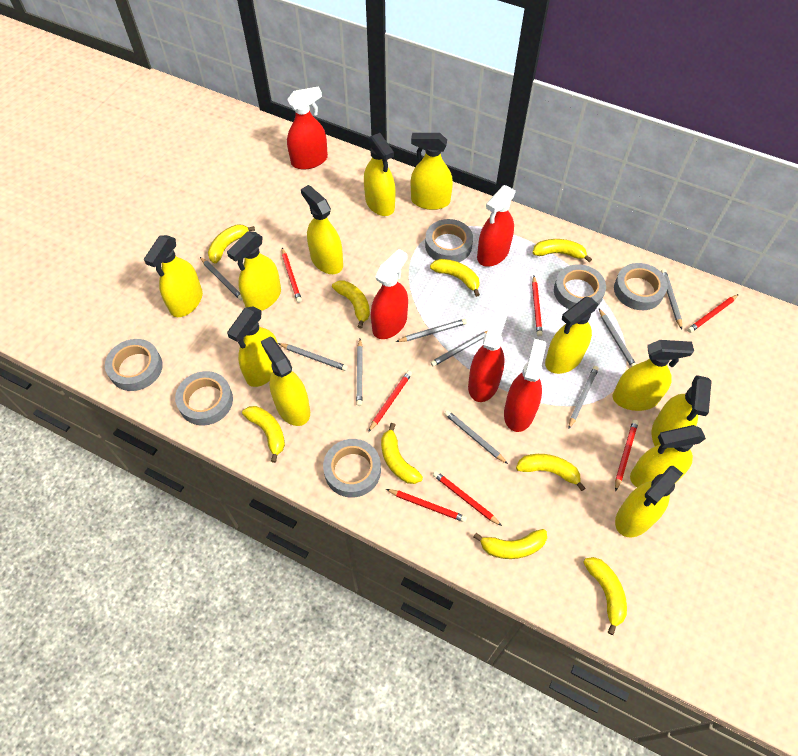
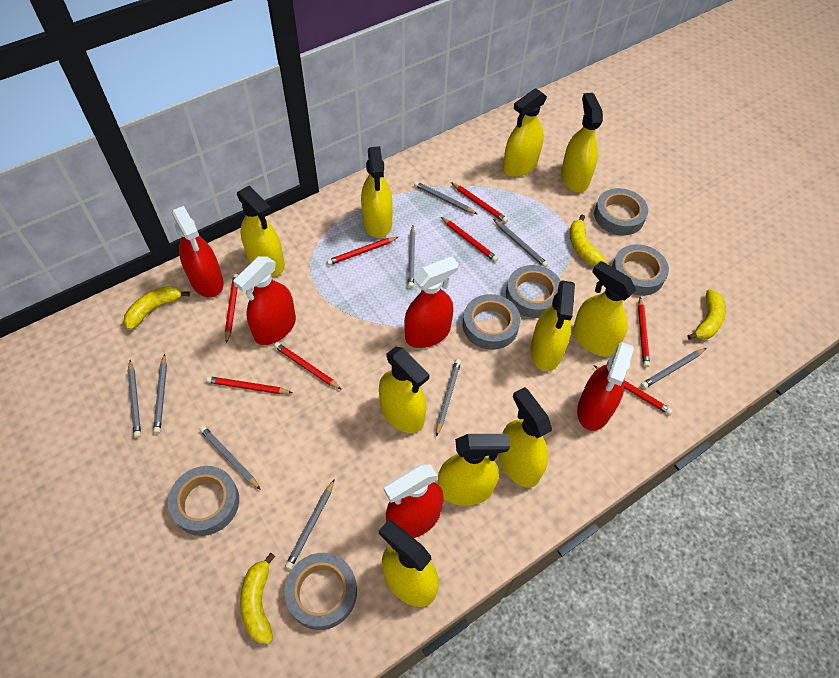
red pencil: [282,248,302,303] [368,371,412,432] [386,489,467,522] [433,471,502,526] [532,276,543,336] [615,420,638,492] [687,294,739,333] = 7 -> [206,376,293,394] [225,274,238,344] [274,342,342,390] [327,237,398,265] [441,217,498,262] [451,182,508,223] [593,365,673,415] [638,297,650,367] = 8
yellow banana: [208,225,255,263] [242,406,285,463] [332,280,370,328] [381,423,423,484] [430,259,480,297] [474,529,547,559] [516,454,585,491] [533,239,592,262] [583,557,627,635] = 9 -> [124,286,190,330] [240,553,275,644] [570,215,606,266] [688,289,726,340] = 4
yellow spray bottle: [144,235,203,317] [227,231,281,311] [227,306,278,387] [261,336,310,426] [301,185,343,274] [364,133,395,216] [411,133,453,210] [545,297,599,374] [613,340,694,411] [615,466,683,537] [630,425,706,487] [652,375,712,446] = 12 -> [237,186,285,276] [361,146,393,238] [379,347,429,433] [379,520,439,607] [438,434,510,506] [498,387,552,488] [503,88,547,177] [530,281,575,371] [561,93,603,193] [573,261,636,357] = 10

